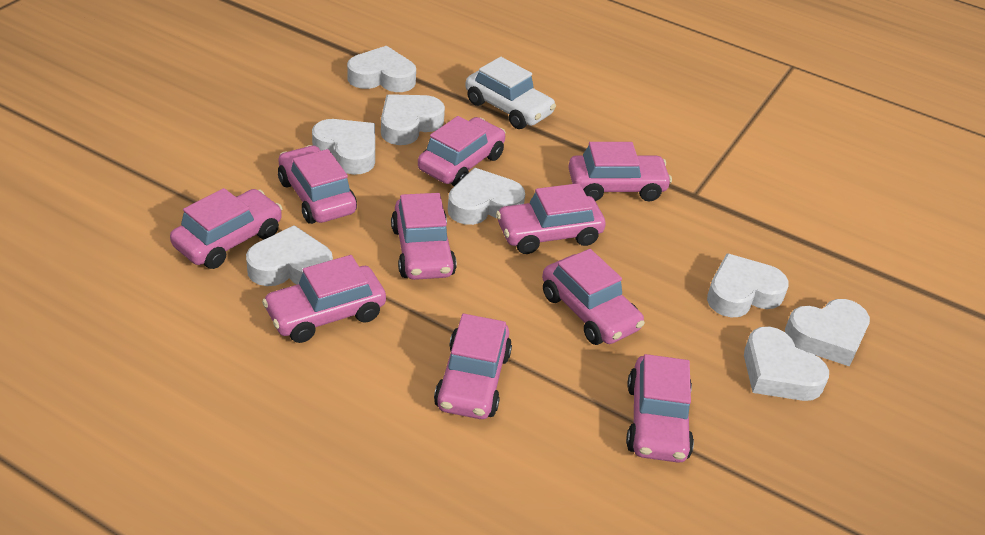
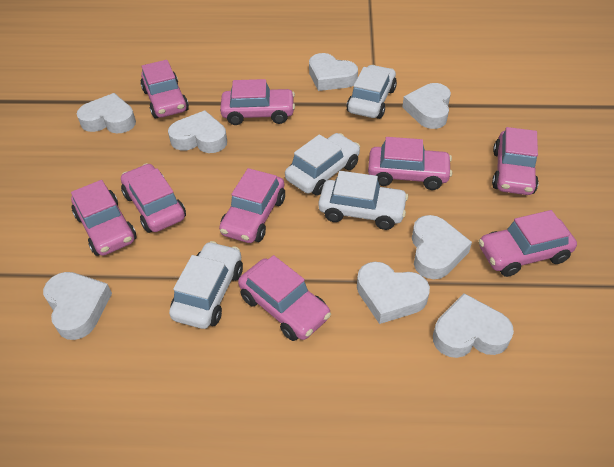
pink car: [170,188,283,269] [262,255,386,343] [278,145,357,224] [391,193,457,280] [418,116,506,186] [434,314,512,419] [496,183,606,254] [542,249,645,345] [568,142,672,201] [626,354,694,463] = 10 -> [71,180,136,256] [121,163,186,233] [140,60,189,118] [219,168,285,243] [220,79,295,125] [238,255,331,341] [368,137,452,190] [479,210,577,277] [492,127,539,195] = 9
white car: [465,57,556,129] = 1 -> [169,241,243,329] [285,133,360,195] [318,171,408,230] [347,65,397,119] = 4

